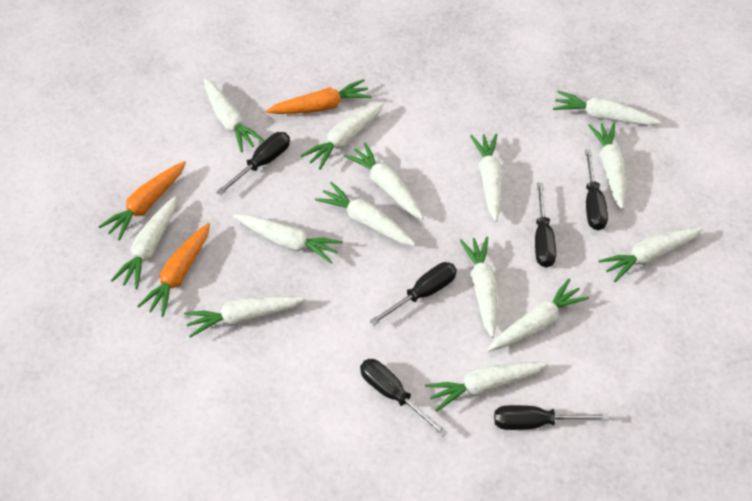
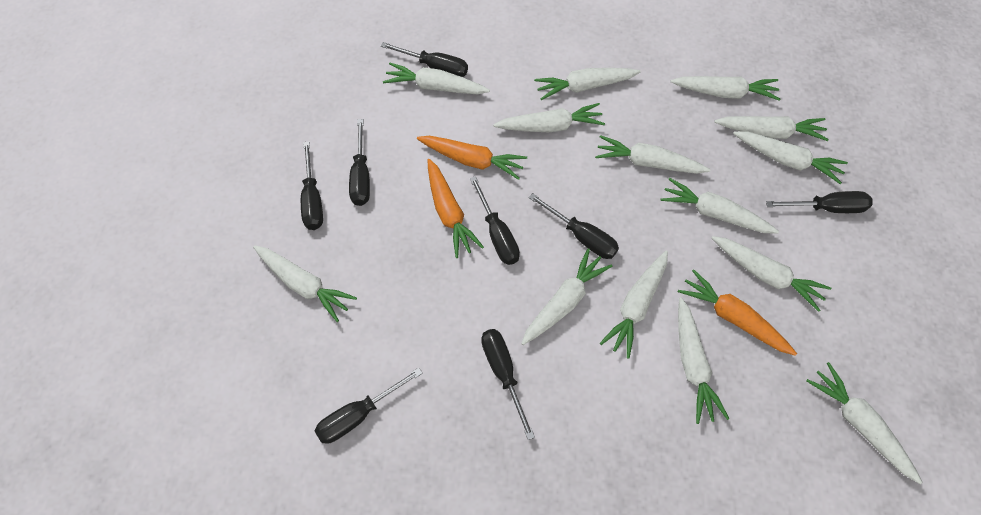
black screwdriver: [216,132,290,195] [360,359,448,437] [370,262,457,326] [494,405,609,430] [535,183,556,267] [585,149,608,230] = 6 -> [301,141,323,230] [315,368,423,444] [349,119,370,206] [381,42,468,77] [470,176,520,265] [481,329,535,440] [528,193,619,259] [766,191,873,213] = 8

